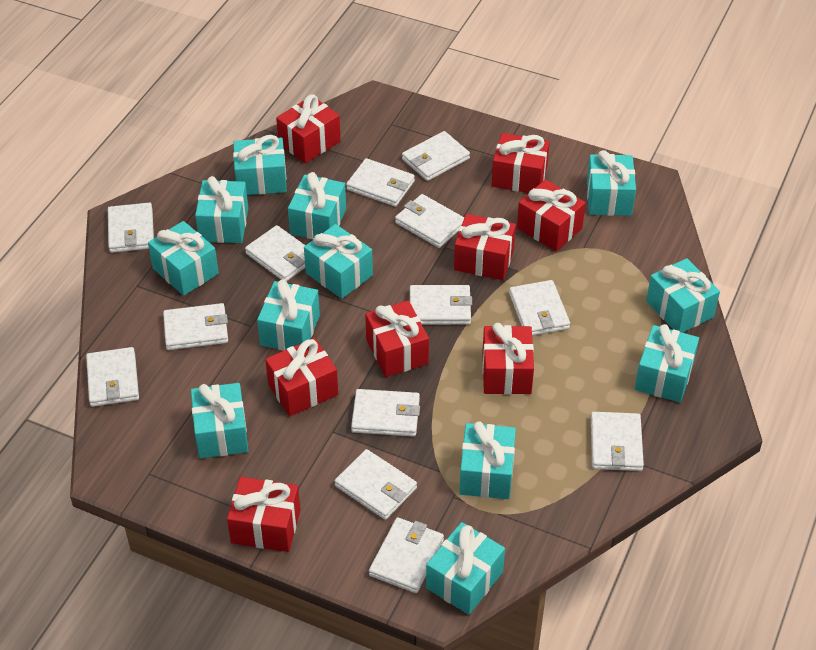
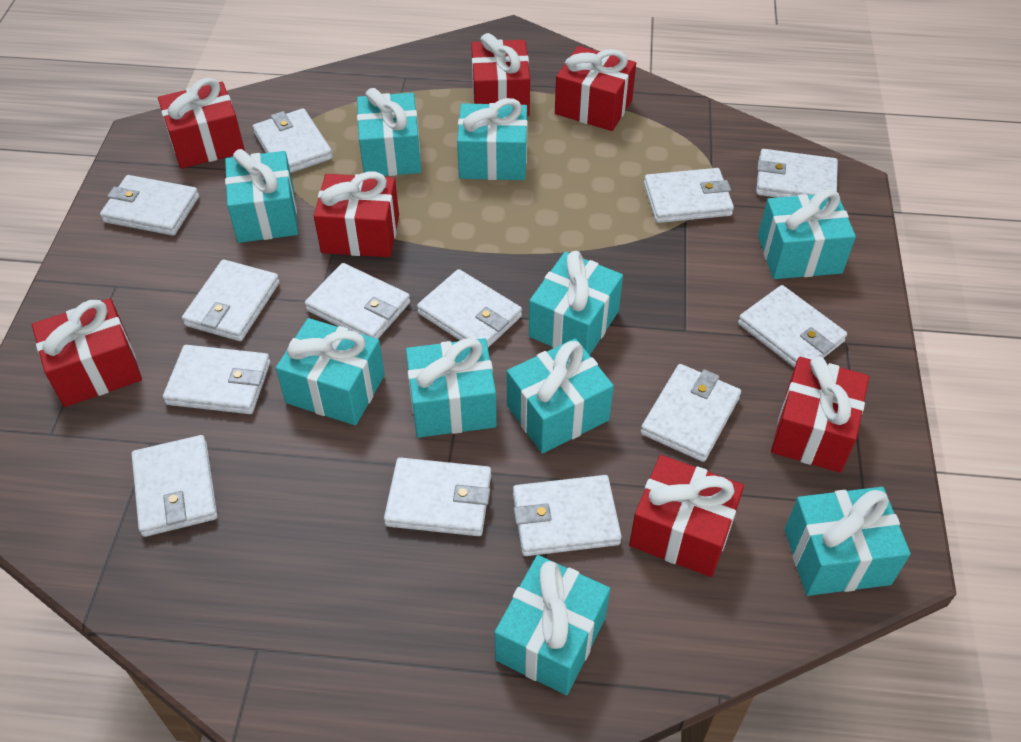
red gift: [227,477,300,552] [265,338,338,416] [276,95,341,163] [365,300,429,377] [454,214,516,280] [482,323,534,395] [492,133,550,193] [517,179,585,252] = 8 -> [32,298,142,407] [158,78,245,169] [314,171,399,257] [471,33,530,117] [555,46,636,131] [629,455,744,577] [771,357,869,473] = 7
turquoise gift: [148,221,219,296] [191,383,248,459] [195,176,248,243] [233,135,287,195] [257,279,320,351] [288,172,346,239] [304,224,373,299] [426,522,505,615] [459,421,516,499] [587,150,636,216] [635,324,699,403] [646,258,720,333] = 12 -> [225,149,298,243] [276,318,385,425] [357,88,421,176] [406,338,497,438] [457,98,528,180] [495,555,610,695] [507,339,614,454] [529,251,623,355] [758,189,856,279] [785,487,911,596] = 10

